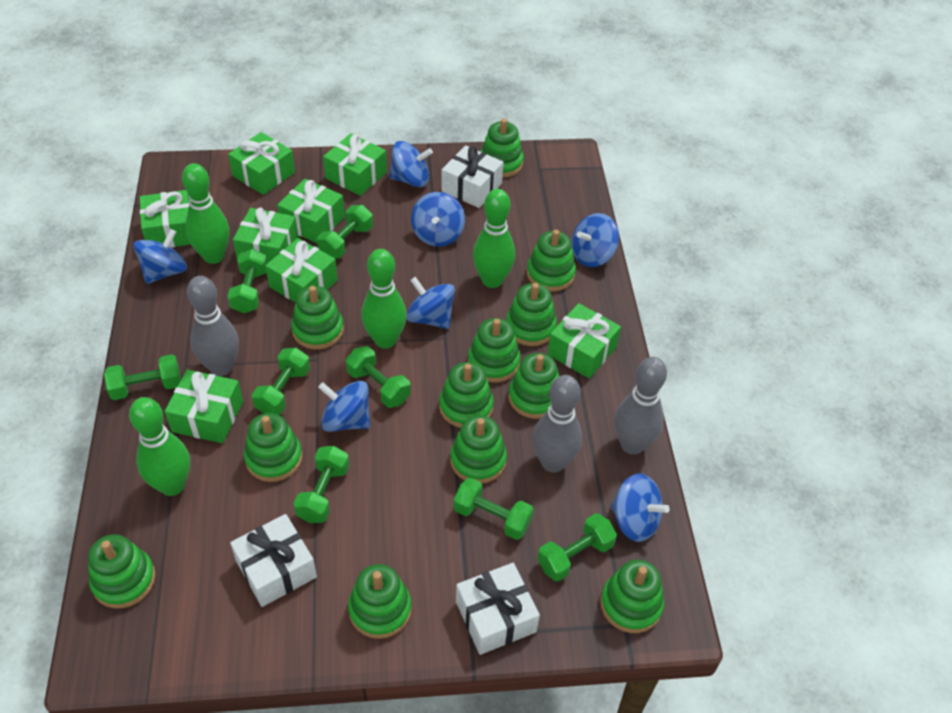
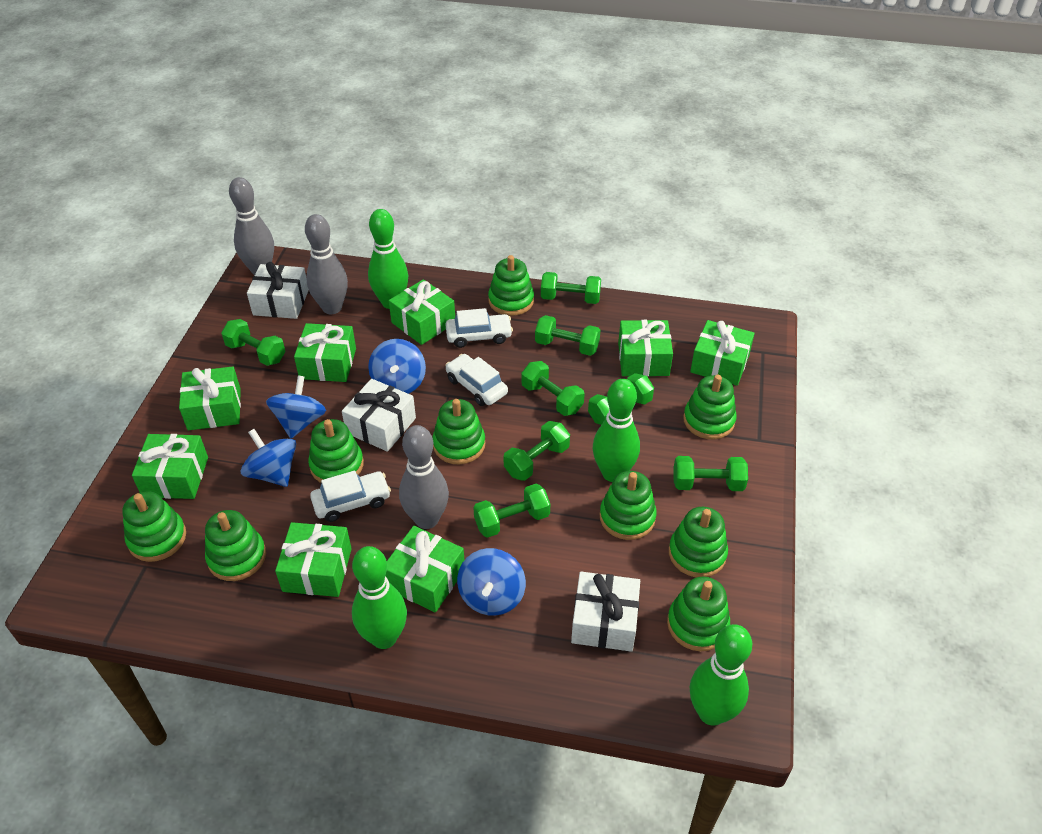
blue spinning top: [133,229,187,284] [318,381,370,432] [389,141,433,187] [406,277,455,329] [411,192,465,246] [572,213,619,267] [611,474,670,542] = 7 -> [241,429,296,487] [266,375,326,439] [368,339,426,394] [457,548,526,616] = 4
green stacking toy: [88,534,156,608] [244,413,302,482] [291,286,344,350] [348,564,412,639] [439,362,494,428] [450,415,507,484] [468,318,520,383] [481,119,524,178] [506,283,557,346] [508,353,559,419] [527,230,576,292] [600,560,664,633] = 12 -> [122,491,186,562] [205,510,266,581] [308,419,364,483] [432,399,486,465] [488,255,534,316] [600,471,657,540] [667,577,730,651] [669,507,728,577] [683,375,737,439] = 9
white car: none = 0 -> [310,471,391,522] [445,308,513,348] [445,354,508,406] = 3

